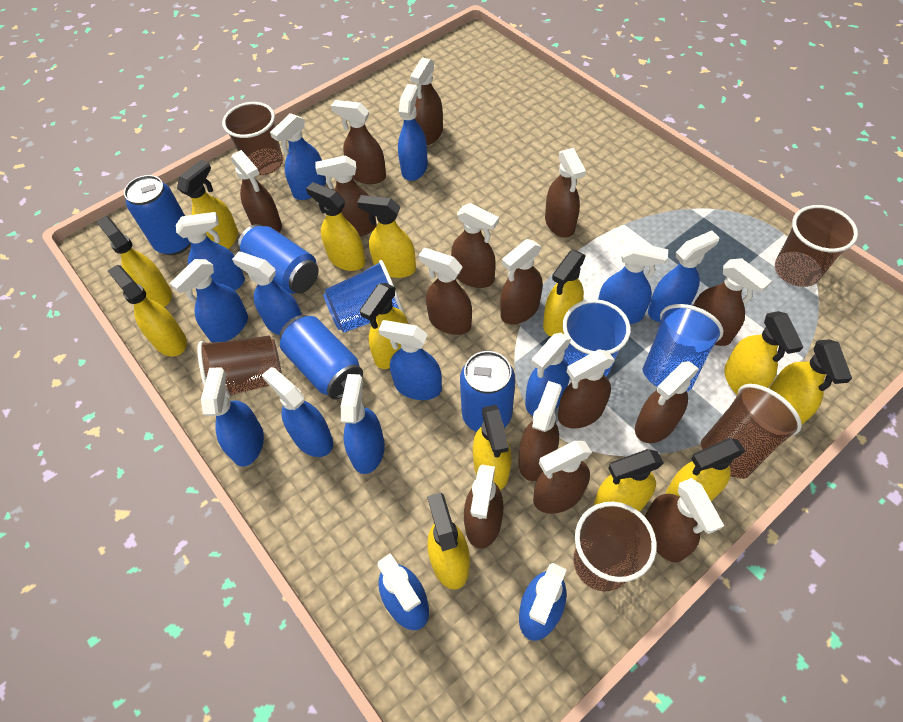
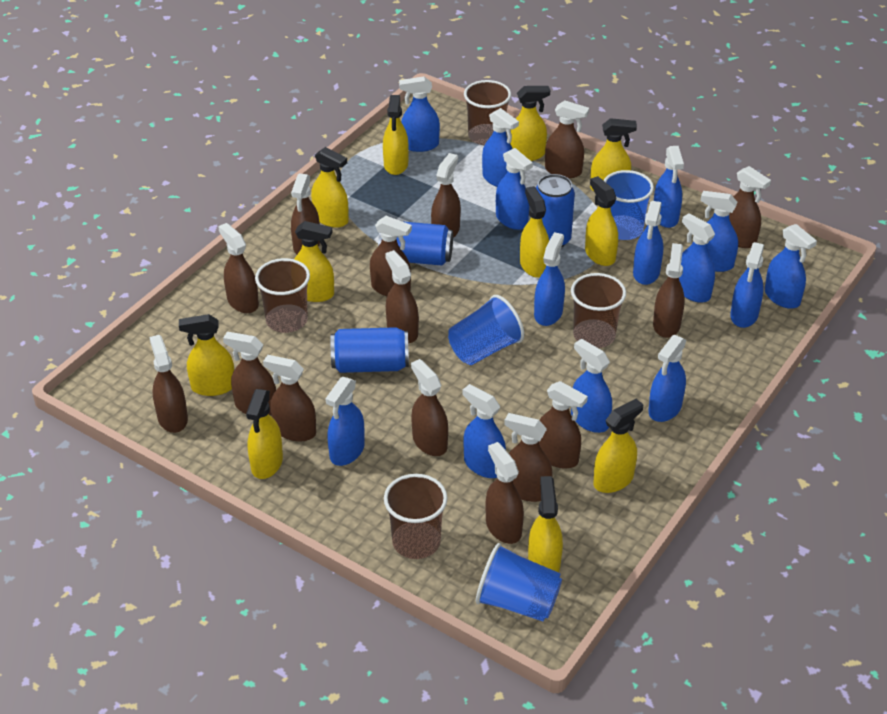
blue can: [124,175,191,255] [237,224,319,294] [279,315,363,399] [460,351,515,432] = 4 -> [331,327,409,373] [378,221,453,266] [536,174,575,248] = 3
brown cup: [197,335,282,396] [222,102,283,175] [573,502,657,591] [701,384,802,479] [775,205,858,287] = 5 -> [255,258,310,333] [384,474,447,559] [464,80,511,145] [571,273,626,348] = 4
yellow spray bottle: [96,216,172,307] [108,265,187,356] [177,160,238,249] [306,182,365,271] [357,195,416,278] [360,283,408,369] [427,493,470,590] [473,405,511,490] [543,250,586,336] [594,449,664,512] [666,438,745,501] [724,311,803,394] [769,339,852,425] = 13 -> [179,314,234,396] [246,389,283,479] [294,221,334,302] [311,147,349,228] [383,95,409,175] [510,86,550,161] [520,186,549,278] [528,476,563,572] [585,176,618,266] [590,118,637,191] [593,399,643,493] = 11

